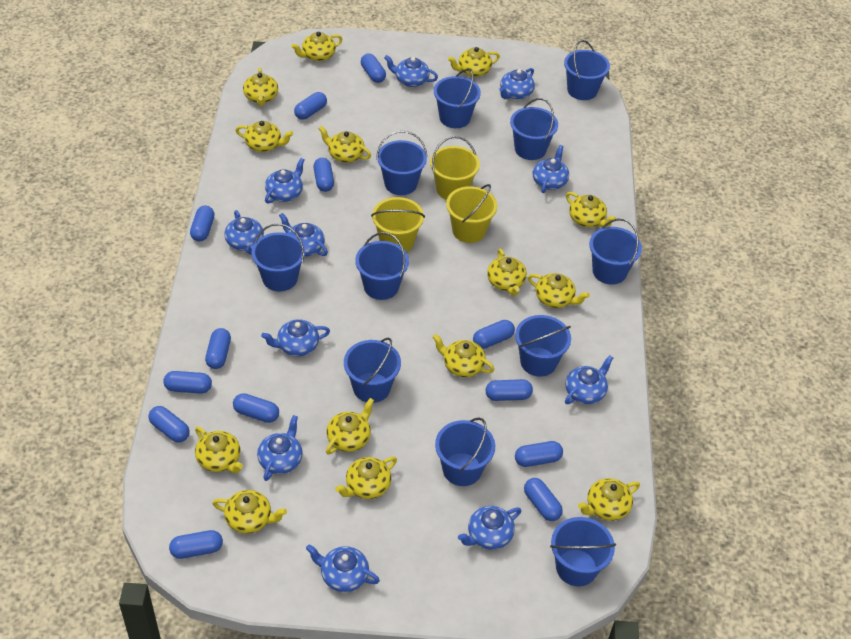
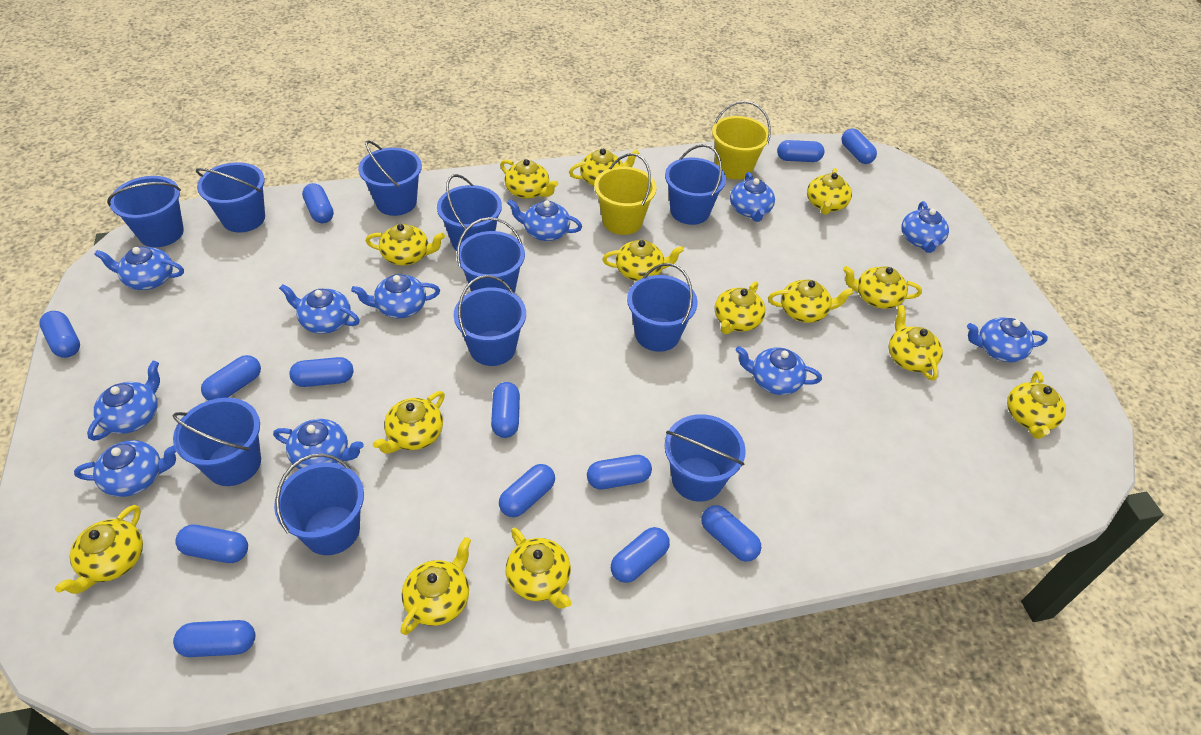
yellow bucket: [371,197,425,253] [430,136,480,200] [446,184,497,243] = 3 -> [594,153,657,235] [712,101,771,180] = 2

